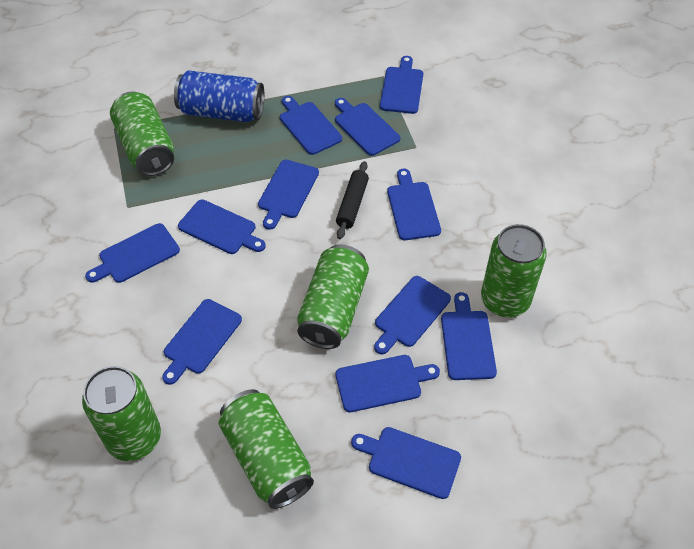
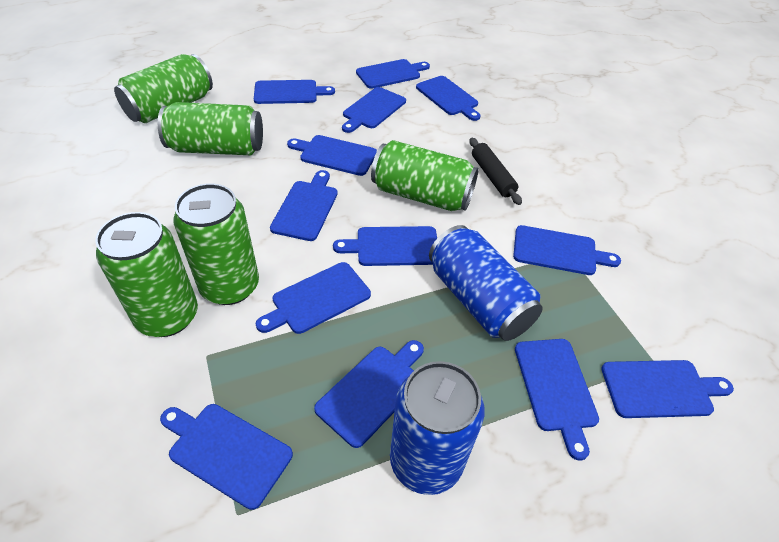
blue can: [174,70,264,122] = 1 -> [390,361,484,495] [429,225,543,341] = 2
blue cutting board: [85,223,180,283] [162,299,242,385] [178,199,266,254] [258,160,319,230] [280,96,342,155] [335,98,400,156] [335,355,440,412] [351,427,461,499] [374,276,451,354] [380,56,423,114] [387,169,441,240] [441,292,497,380] = 12 -> [160,404,293,510] [254,80,335,104] [256,262,371,334] [270,170,338,241] [287,135,377,176] [314,340,424,448] [333,226,437,266] [342,87,406,133] [356,59,430,89] [416,76,480,121] [513,225,621,275] [515,339,599,461] [601,360,734,418] = 13

